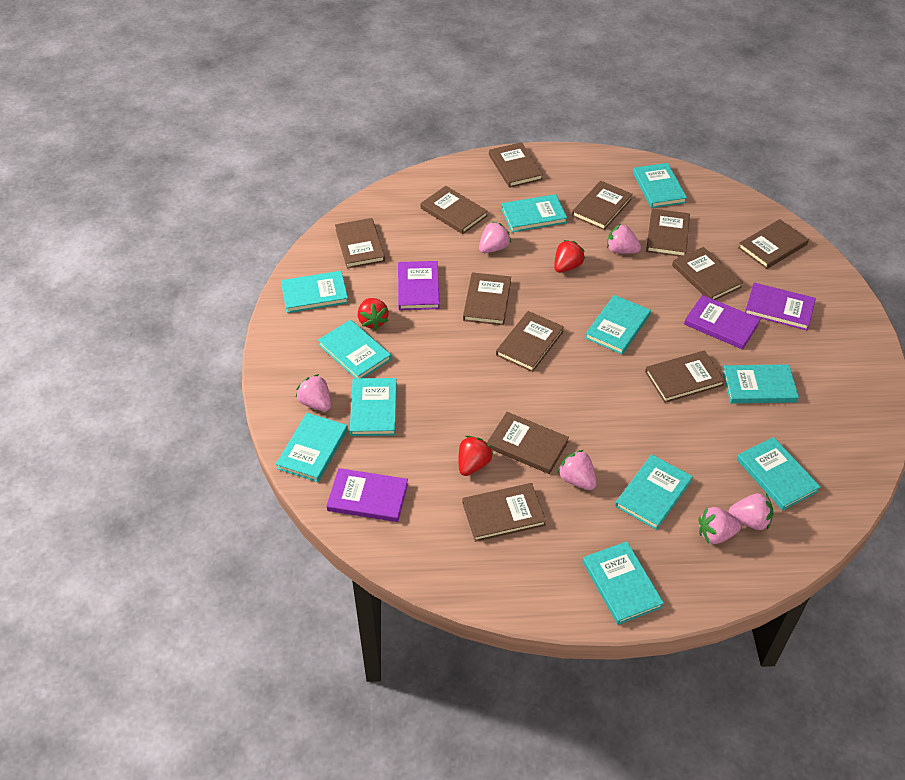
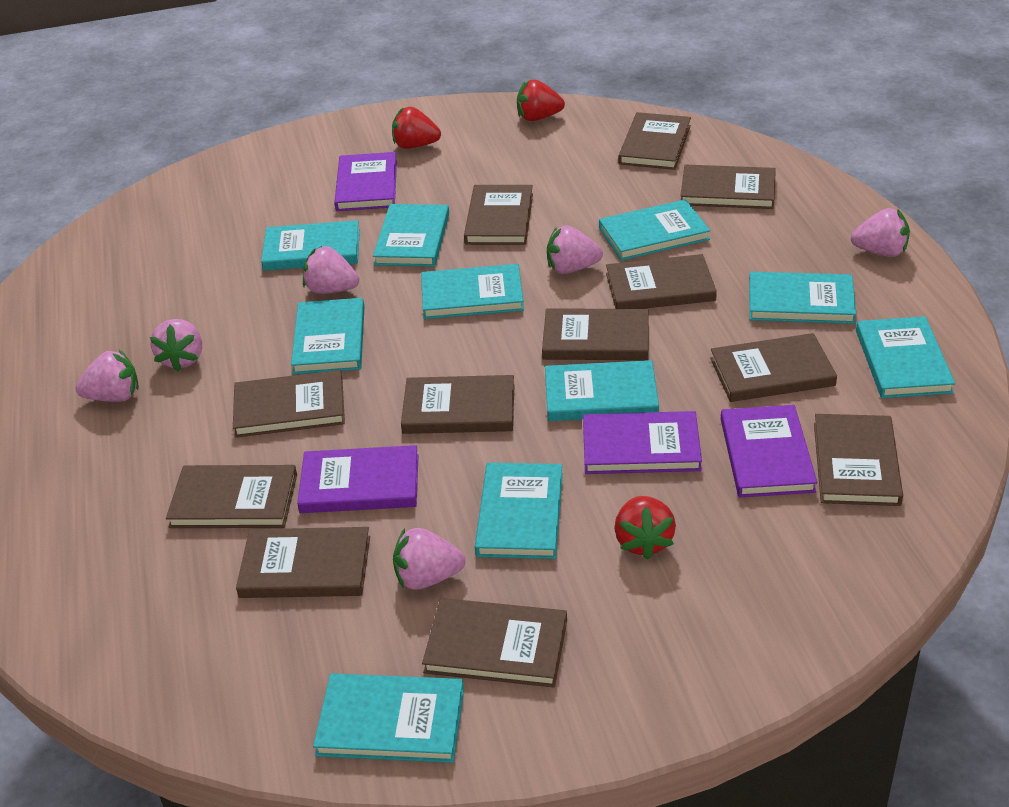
turquoise book: [276,413,348,482] [281,271,348,313] [318,320,391,378] [350,378,397,436] [501,194,567,232] [583,541,664,625] [585,295,651,354] [615,455,693,530] [633,163,687,208] [722,364,799,403] [737,437,821,511] = 11 -> [261,220,360,271] [291,298,365,374] [313,674,464,763] [373,204,449,267] [421,264,524,319] [475,463,563,559] [545,360,659,421] [599,199,710,261] [749,272,856,324] [856,316,955,398] = 10

